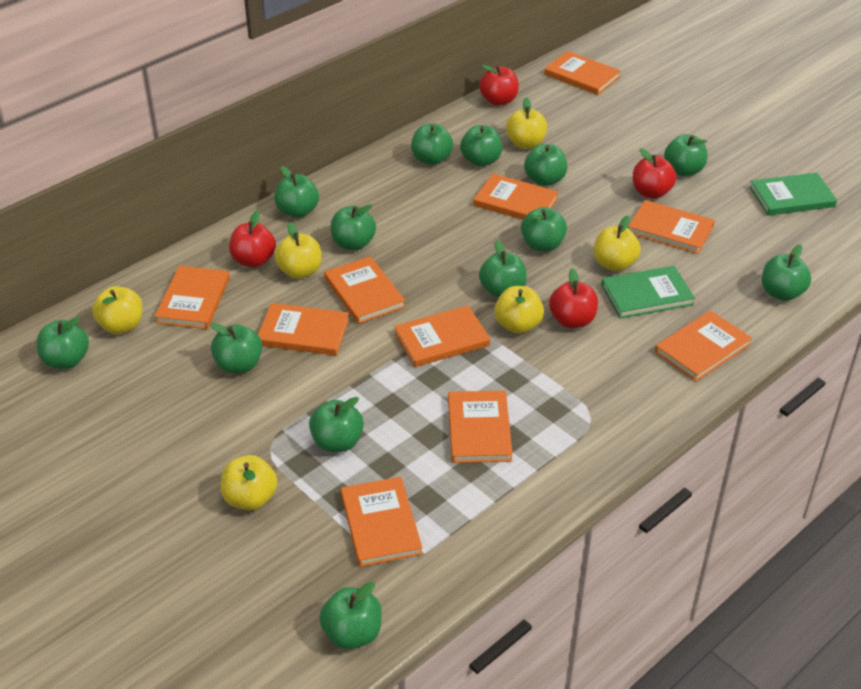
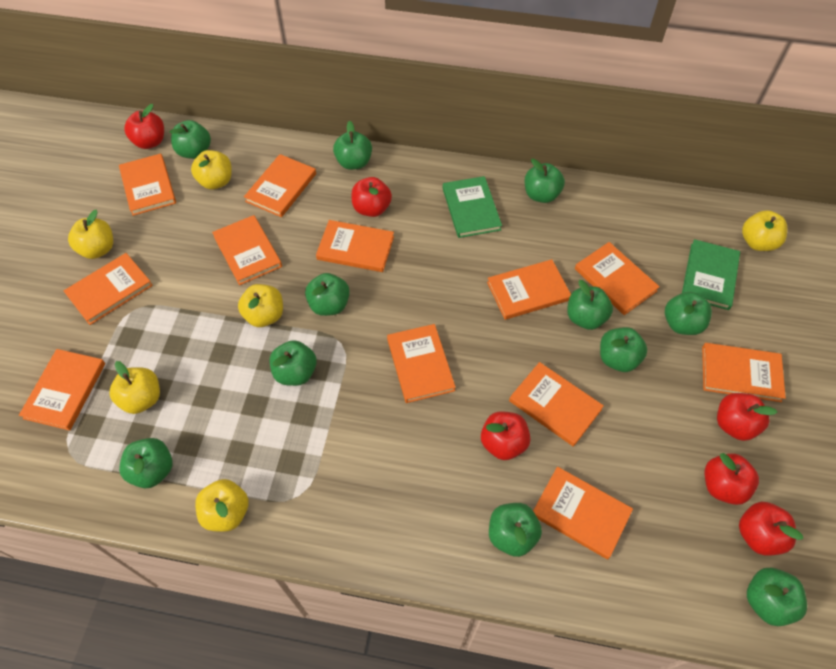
green apple: [36,317,89,369] [211,323,262,374] [274,166,319,218] [309,397,364,452] [319,582,382,649] [331,204,376,251] [411,123,453,165] [460,125,502,167] [479,240,527,298] [521,207,567,252] [524,144,567,186] [664,134,707,176] [762,244,811,301] = 13 -> [119,438,173,488] [170,120,211,159] [270,340,317,386] [305,273,350,316] [333,121,372,170] [489,503,542,557] [525,159,565,203] [567,280,613,330] [600,327,647,372] [665,292,712,335] [747,568,807,626] = 11
orange book: [155,266,230,329] [258,303,349,355] [324,256,406,324] [341,477,422,567] [394,305,490,367] [448,391,513,463] [474,174,558,220] [544,51,621,95] [628,200,715,254] [655,310,752,382] = 10 -> [19,349,105,430] [64,253,153,325] [119,154,176,216] [212,215,282,285] [244,154,316,217] [316,220,394,272] [387,324,456,403] [487,259,571,320] [509,362,604,447] [533,467,633,559] [575,242,660,315] [702,343,786,402] = 12
red apple: [229,211,276,267] [479,65,519,106] [549,268,598,328] [633,148,677,199] = 4 -> [124,104,164,149] [351,177,392,217] [481,411,531,460] [705,453,759,505] [717,393,777,441] [739,502,803,556] = 6

